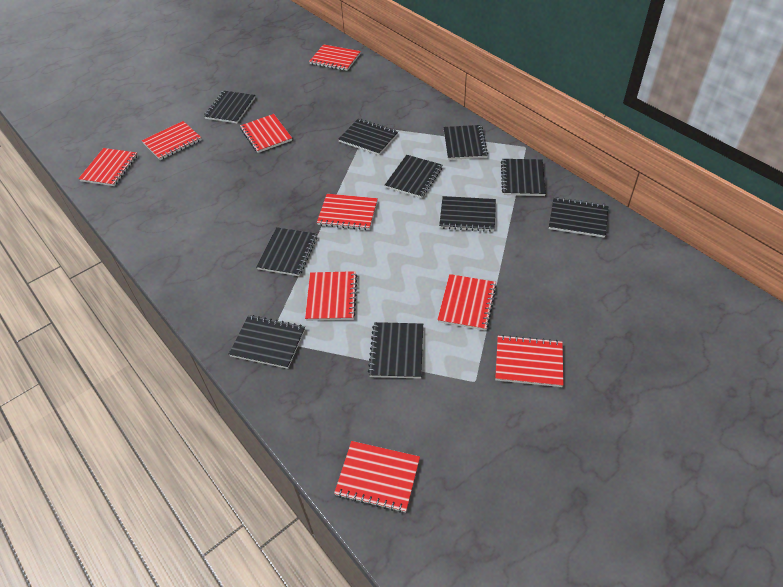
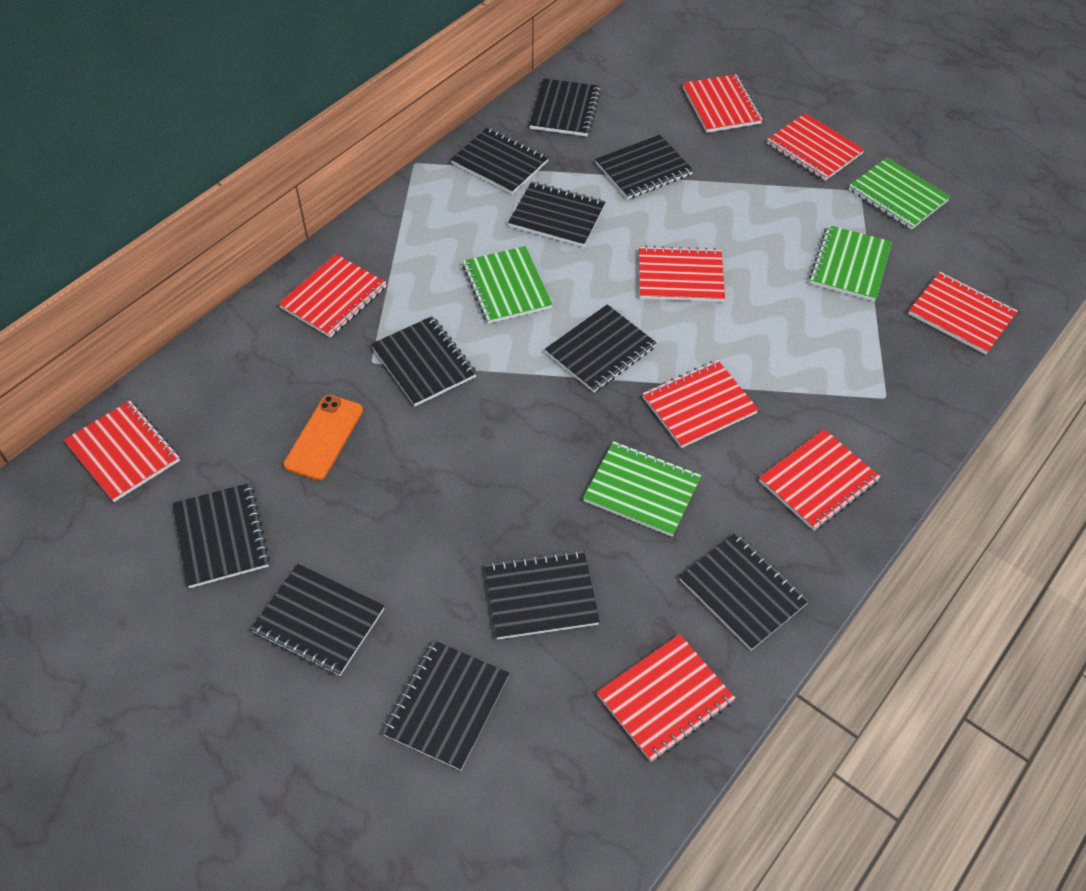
black notebook: [204,91,255,123] [229,315,305,369] [256,227,317,276] [338,119,398,155] [368,322,423,379] [385,155,442,198] [439,196,496,232] [443,125,488,160] [501,159,546,196] [549,197,609,238] = 10 -> [172,483,270,588] [250,564,384,676] [371,316,477,406] [382,640,509,771] [451,127,549,194] [485,550,600,640] [508,182,605,247] [529,78,601,136] [545,304,657,392] [595,135,694,199] [679,532,809,650] = 11
green notebook: none = 0 -> [462,246,553,324] [583,441,701,537] [809,225,892,301] [849,158,951,230] = 4
orange phone: none = 0 -> [284,395,363,480] = 1

